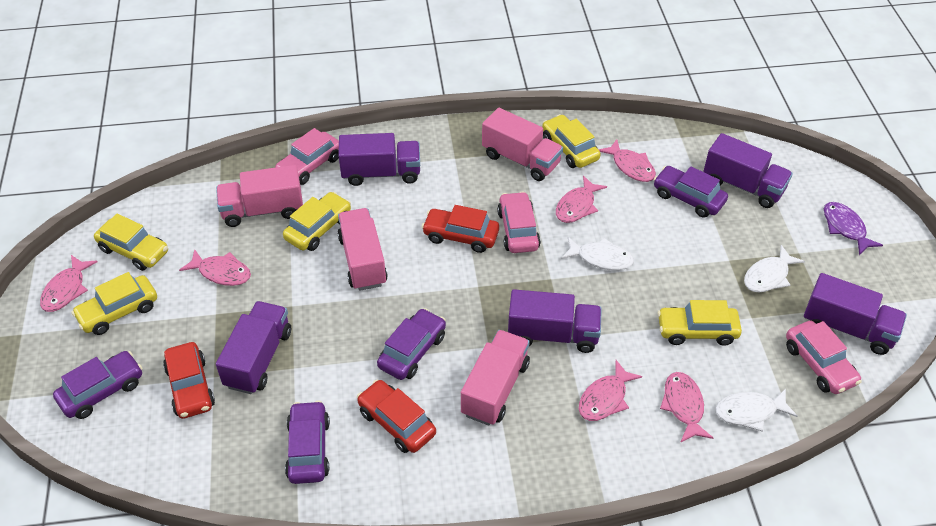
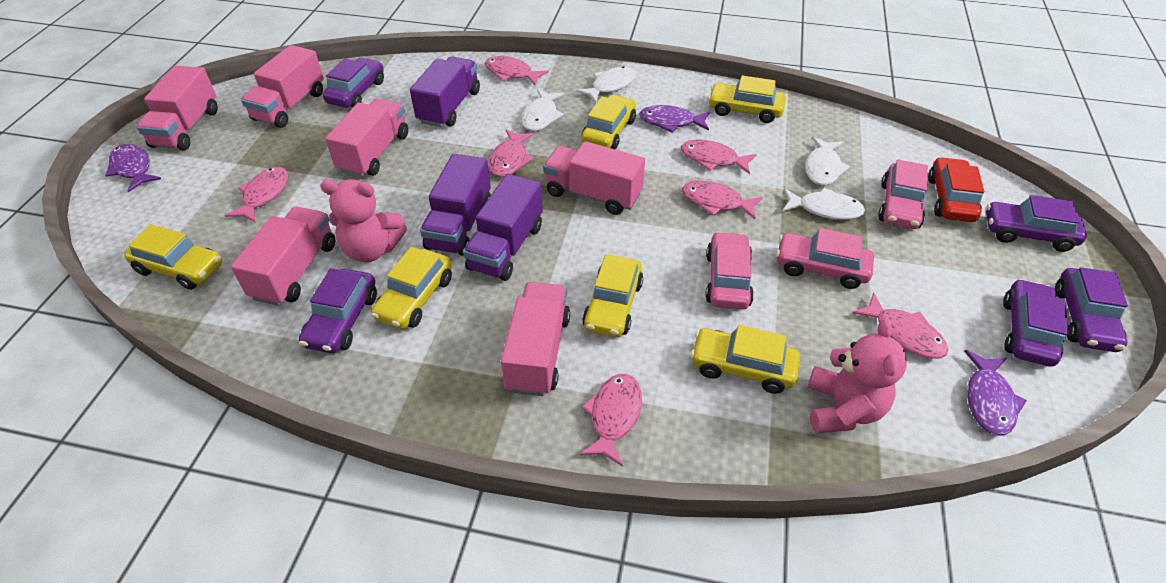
pink fish: [40,255,98,312] [179,249,251,286] [556,176,607,223] [579,360,642,421] [599,140,656,182] [660,372,713,443] = 6 -> [225,167,288,222] [485,56,549,85] [489,129,534,177] [580,374,642,466] [681,139,757,174] [682,181,763,219] [852,292,948,359] = 7
pink teddy bear: none = 0 -> [320,179,407,262] [808,319,907,434] = 2
pink truck: [216,165,303,227] [337,208,388,291] [461,330,530,426] [482,108,563,181] = 4 -> [137,66,218,150] [231,207,335,306] [241,45,324,128] [325,99,408,177] [501,282,570,396] [543,141,645,215] = 6
purple car: [53,351,142,419] [285,401,330,484] [377,308,446,380] [653,166,728,218] = 4 -> [299,268,377,353] [323,58,384,108] [986,195,1087,252] [1003,279,1068,367] [1055,267,1128,352] = 5
purple fish: [824,202,883,255] = 1 -> [105,144,161,192] [639,105,710,133] [964,350,1027,436] = 3
purple truck: [216,301,291,394] [338,133,420,186] [508,289,602,353] [703,133,793,208] [804,273,907,355] = 5 -> [410,56,480,127] [420,154,491,256] [463,174,543,281] = 3
red car: [163,342,215,419] [357,380,436,453] [422,205,499,253] = 3 -> [928,157,984,222] = 1
white fish: [561,237,634,270] [715,389,797,432] [744,245,805,292] = 3 -> [521,89,564,131] [576,66,636,103] [783,187,865,220] [805,137,850,186] = 4
yellow car: [71,272,157,335] [94,214,168,271] [283,192,351,251] [542,114,601,168] [657,300,742,346] = 5 -> [124,224,222,290] [371,247,452,329] [581,95,636,150] [582,254,643,337] [690,325,800,394] [708,75,786,123] = 6

